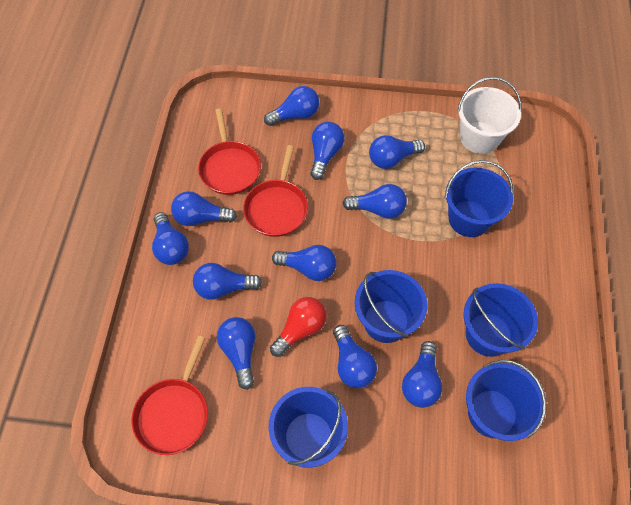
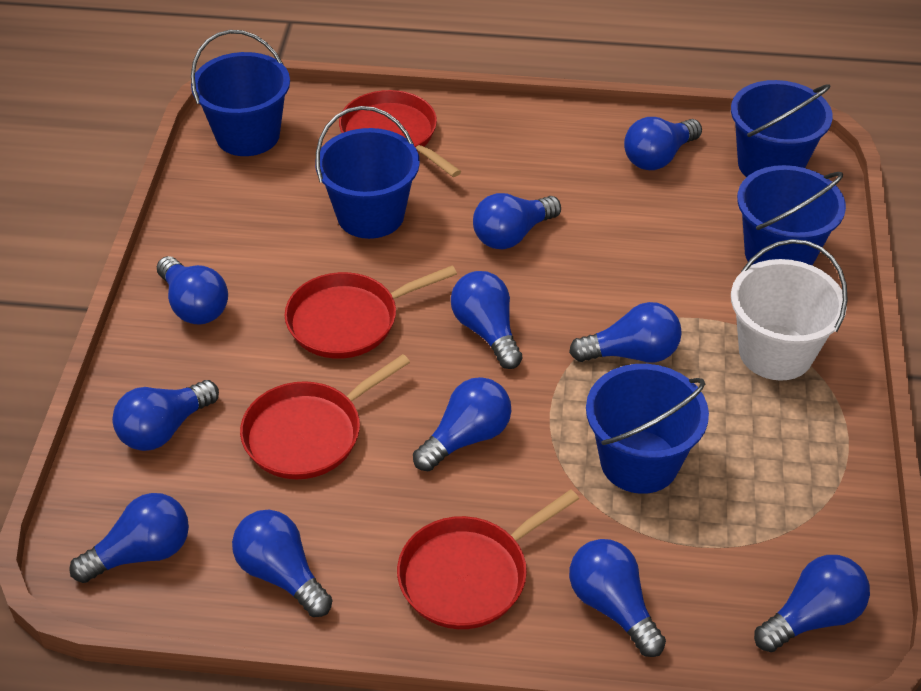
red light bulb: [270,297,327,357] = 1 -> none = 0
red pan: [132,336,208,455] [198,109,261,195] [243,145,308,237] = 3 -> [240,354,410,479] [284,266,457,359] [339,90,461,177] [397,489,579,629] = 4

